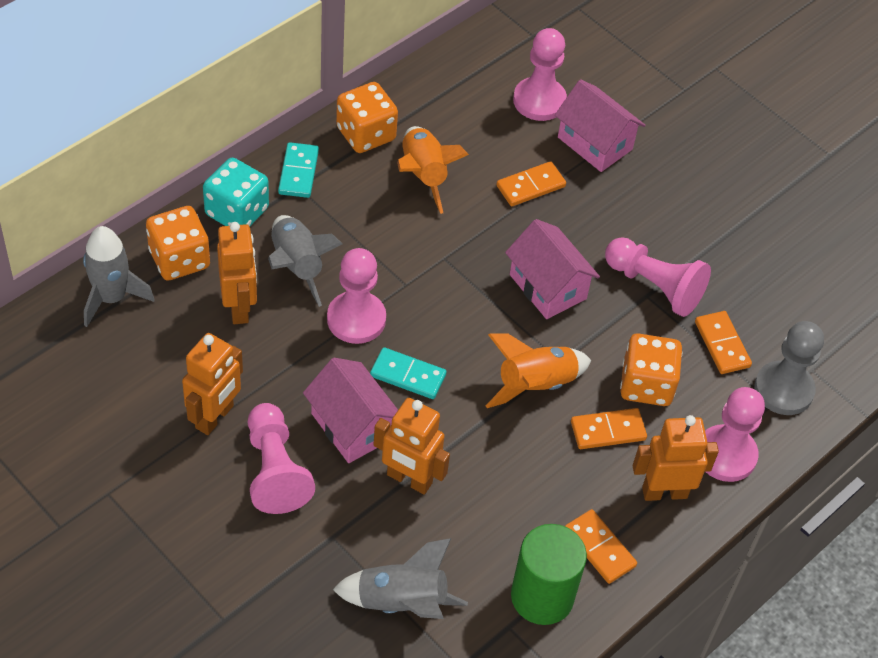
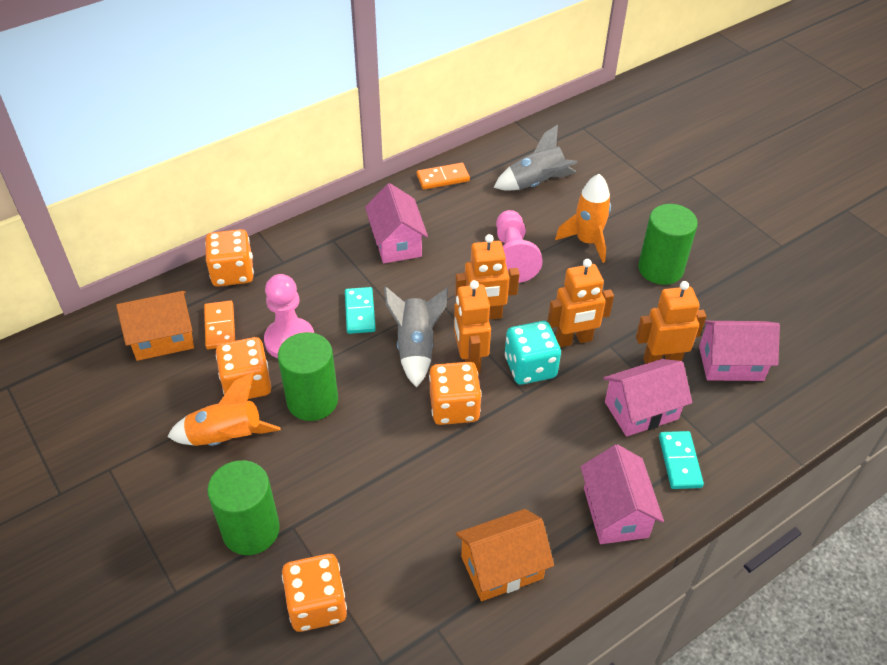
green cylinder: [511,524,587,625] = 1 -> [207,460,280,555] [278,332,338,421] [638,204,698,285] = 3
grey pawn: [754,321,824,415] = 1 -> none = 0
grey rocket: [83,226,155,327] [268,215,342,307] [333,538,468,619] = 3 -> [384,286,448,388] [493,125,577,191] = 2
orange dice: [146,206,210,281] [336,82,398,153] [620,333,682,406] = 3 -> [205,229,254,287] [216,337,271,399] [282,554,347,632] [429,362,482,425] = 4
orange domino: [496,161,566,206] [565,509,637,584] [571,408,647,449] [695,311,752,374] = 4 -> [204,301,235,349] [417,163,470,189] = 2
orange house: none = 0 -> [116,291,194,361] [456,509,554,601] = 2
pink house: [303,358,398,463] [505,219,600,319] [555,79,645,172] = 3 -> [365,183,428,263] [580,444,664,544] [603,359,692,437] [699,321,780,381] = 4
pink pawn: [248,403,315,514] [327,248,386,344] [513,28,567,121] [605,237,711,317] [705,387,765,482] = 5 -> [264,274,314,358] [496,210,543,283] = 2

